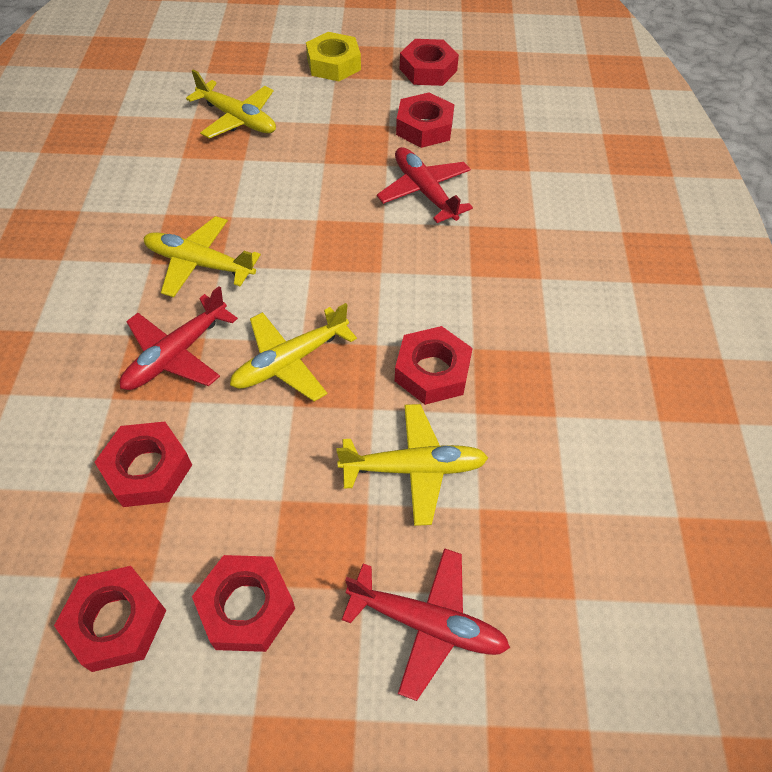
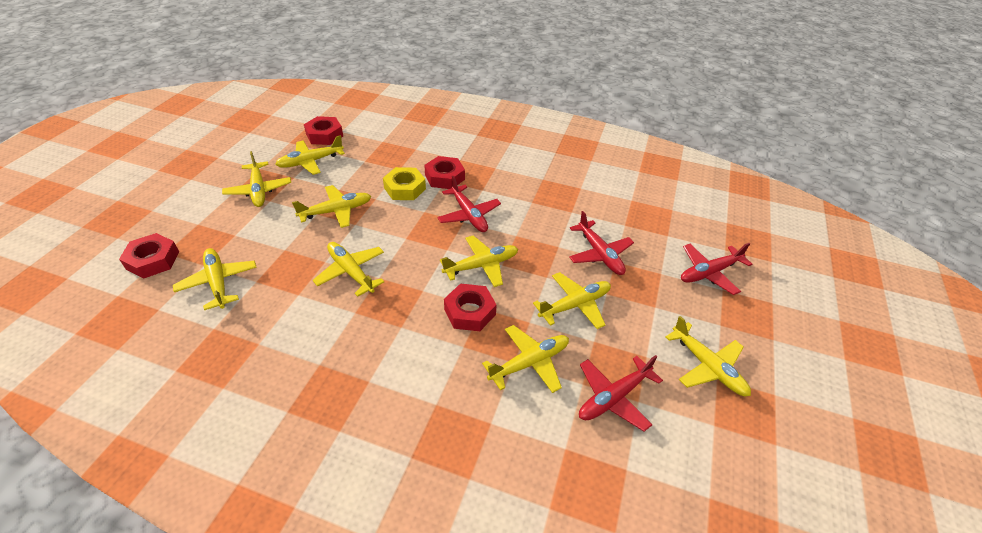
red nut: [54,566,167,672] [95,421,192,507] [192,555,295,652] [395,326,473,405] [396,92,454,148] [400,39,459,86] = 6 -> [119,233,179,279] [304,116,343,145] [424,156,465,189] [444,283,497,331] = 4
red plane: [120,286,238,390] [342,548,510,701] [377,147,473,223] = 3 -> [437,176,501,232] [569,211,634,275] [579,355,663,431] [681,243,752,295] = 4
yellow plane: [143,216,261,297] [186,70,276,138] [230,303,357,402] [336,404,488,526] = 4 -> [173,248,257,310] [222,151,291,207] [275,135,345,175] [292,185,371,228] [313,242,385,297] [440,235,518,287] [482,325,569,393] [533,272,611,329] [666,316,751,396] = 9

